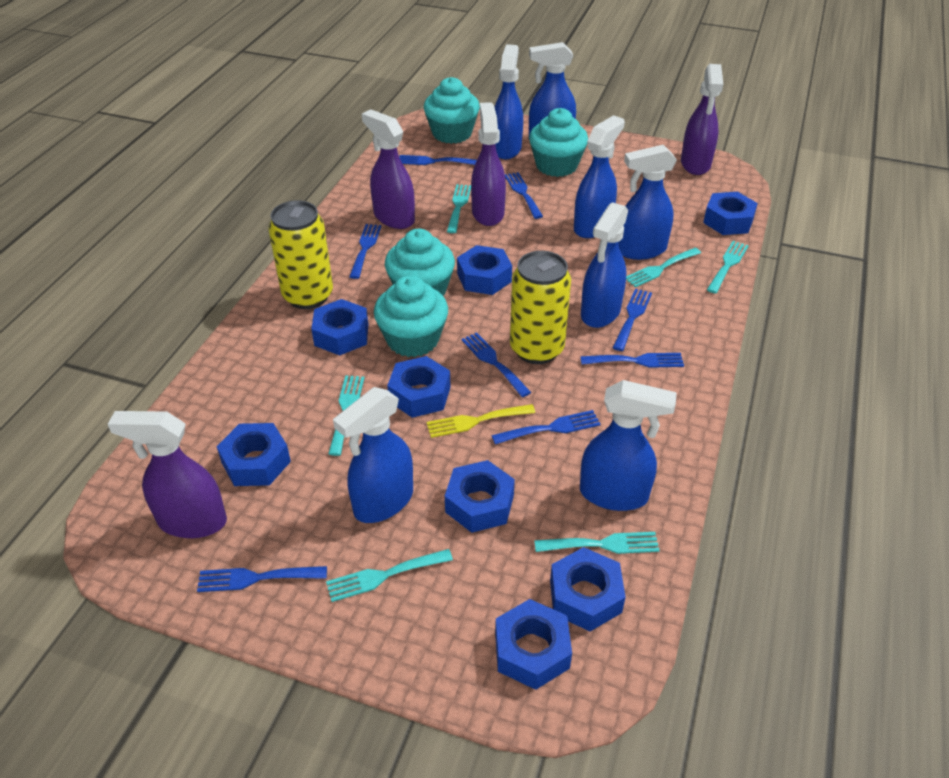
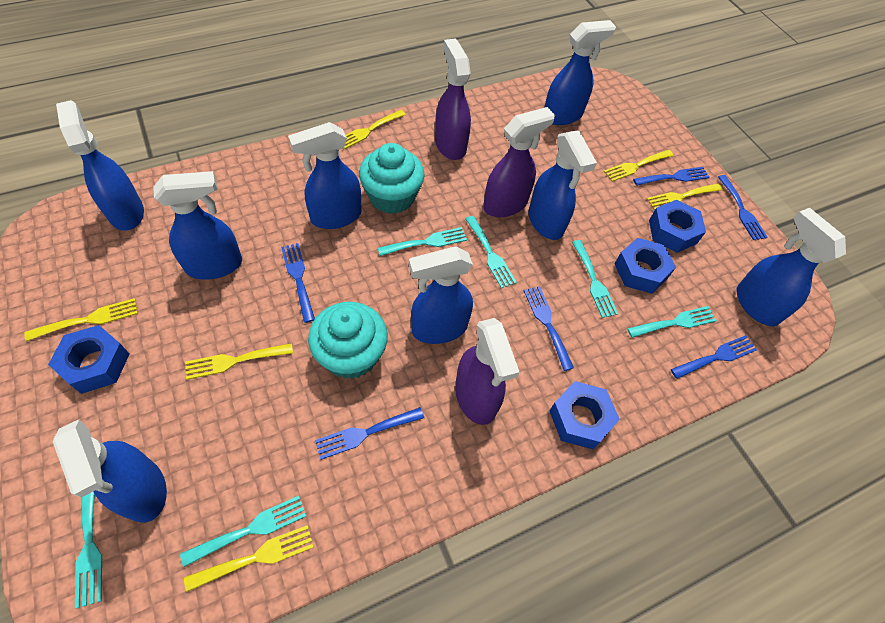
blue fork: [197,566,327,592] [349,224,381,279] [399,155,477,165] [461,332,531,397] [491,410,600,444] [505,172,543,219] [580,353,684,368] [613,289,652,351] = 8 -> [281,243,315,323] [315,407,424,460] [524,286,574,371] [633,167,710,186] [671,335,757,379] [718,175,768,240] = 6
blue nut: [217,423,291,486] [312,299,368,356] [387,356,450,418] [445,460,515,533] [457,245,512,295] [495,599,572,690] [550,547,626,631] [703,192,758,235] = 8 -> [48,325,130,394] [550,381,620,449] [615,238,676,294] [649,200,706,253] = 4
blue spray bottle: [333,387,413,523] [494,44,523,159] [529,42,576,136] [574,115,625,238] [580,380,677,511] [581,202,628,328] [618,145,677,260] = 7 -> [53,419,167,523] [56,100,144,231] [153,171,242,279] [288,122,362,229] [409,246,473,344] [528,130,597,240] [544,20,616,125] [736,208,846,326] = 8
purple spray bottle: [108,411,227,538] [362,109,415,229] [471,102,506,226] [681,64,723,175] = 4 -> [435,38,471,160] [455,318,520,425] [483,107,555,217] = 3
turquoise cupcake: [374,275,448,357] [385,229,455,296] [424,77,480,144] [529,108,588,177] = 4 -> [308,302,388,379] [359,143,425,214] = 2
yellow can: [268,200,333,309] [510,251,571,364] = 2 -> none = 0
yellow fork: [427,404,535,438] = 1 -> [24,298,138,341] [184,525,314,592] [185,343,293,380] [343,110,406,150] [604,150,674,182] [647,183,723,210] = 6

